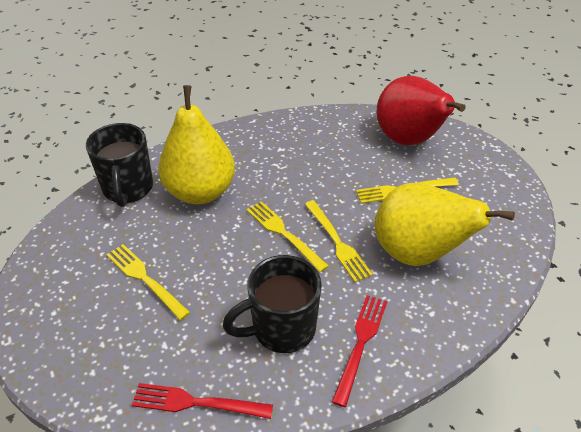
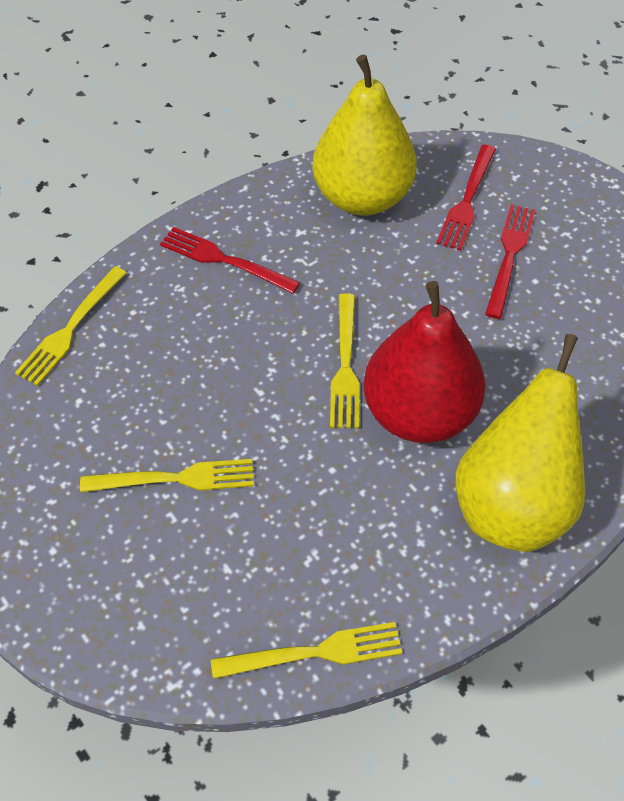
black mug: [86,123,153,207] [223,255,322,353] = 2 -> none = 0
red fork: [132,383,273,419] [332,295,387,407] = 2 -> [160,227,300,294] [436,145,496,251] [485,204,535,319] = 3

